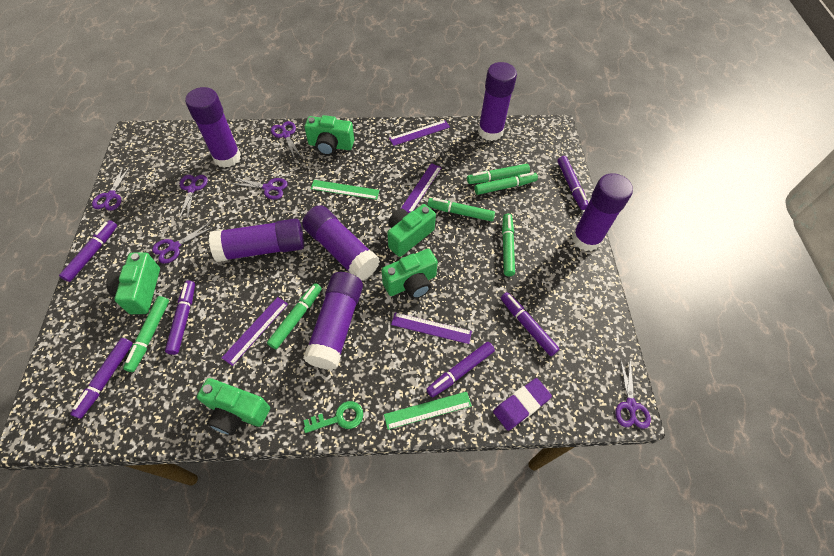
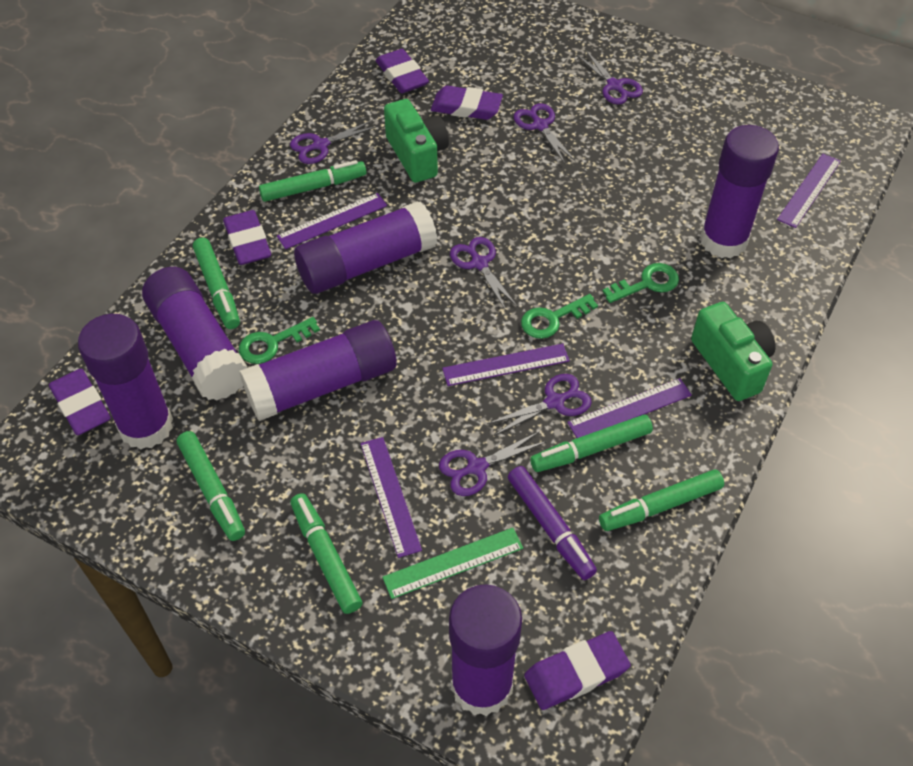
green camera: [106,252,160,314] [197,378,270,435] [305,115,354,156] [381,249,438,299] [387,204,436,257] = 5 -> [384,99,449,183] [691,302,775,401] = 2
green key: [303,401,363,433] = 1 -> [239,317,320,364] [521,294,598,339] [603,263,679,303] = 3
green ruler: [311,180,380,200] [384,392,472,430] = 2 -> [382,528,523,599] = 1
purple eraser: [493,378,552,431] = 1 -> [49,369,111,435] [223,210,271,265] [376,49,429,93] [431,85,503,120] [524,631,631,710] = 5
purple marker: [59,220,117,282] [70,338,133,419] [165,280,195,355] [426,342,495,397] [501,292,559,356] [557,156,588,210] = 6 -> [508,466,597,580] = 1
purple ruler: [222,297,288,366] [389,120,450,146] [391,312,472,344] [401,163,442,213] = 4 -> [277,193,387,249] [360,437,422,558] [442,344,570,386] [567,378,692,438] [777,154,841,228] = 5

